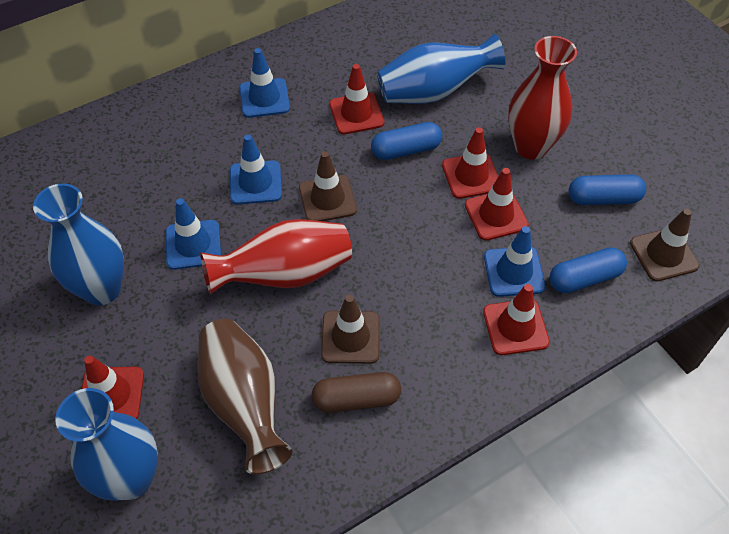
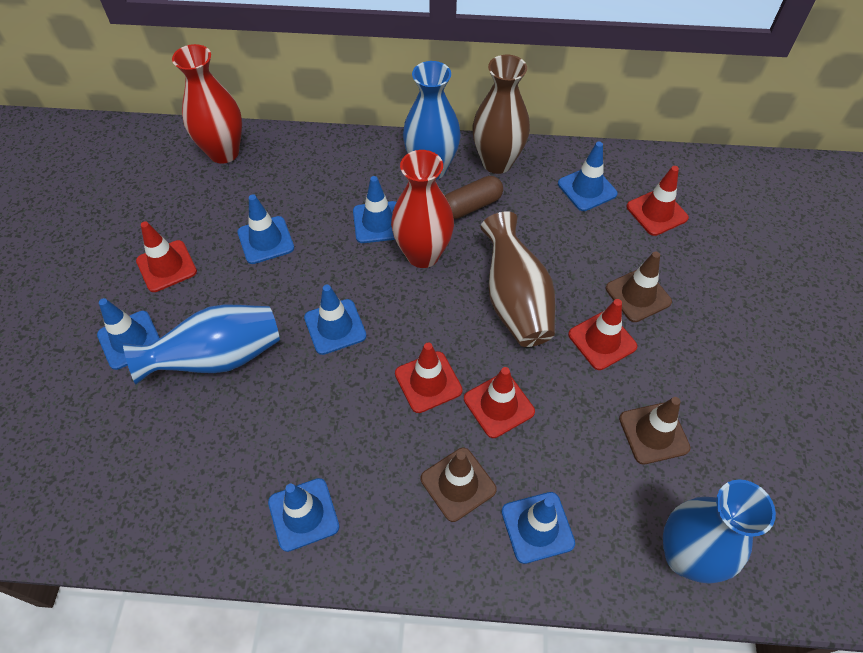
blue capsule: [371,122,442,160] [550,247,627,293] [569,174,646,205] = 3 -> none = 0
blue traffic cone: [166,198,221,270] [230,134,282,204] [239,48,290,118] [484,226,546,297] = 4 -> [97,298,160,370] [238,194,294,264] [268,478,340,552] [304,285,366,355] [353,176,397,243] [502,492,575,564] [558,142,618,211] = 7
brown vase: [197,319,293,475] = 1 -> [472,55,530,174] [480,211,555,347] = 2

